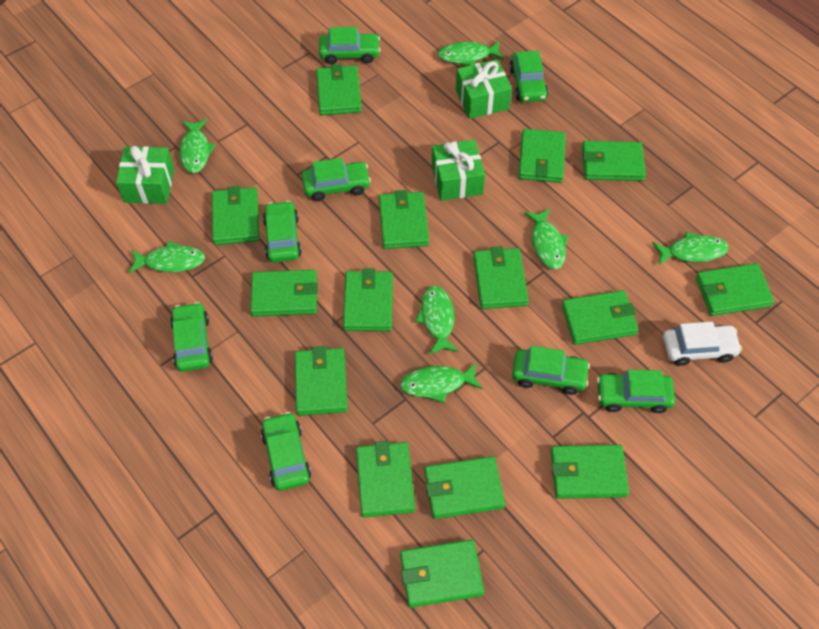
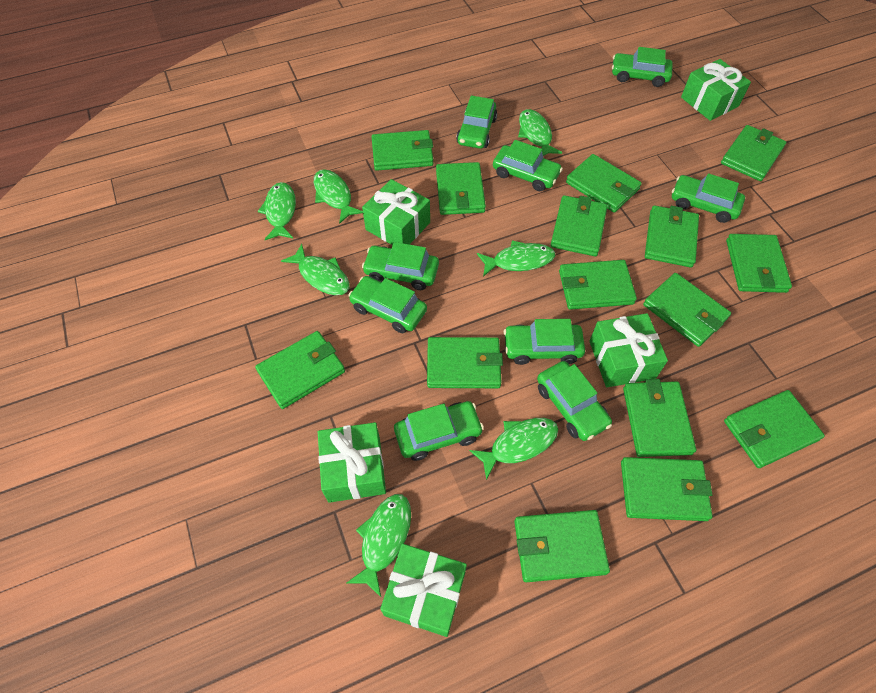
green car: [170,302,213,372] [261,412,311,491] [263,201,302,263] [302,158,371,201] [319,27,380,64] [509,51,548,102] [512,346,590,395] [597,370,675,413] = 8 -> [348,276,427,333] [362,242,439,290] [394,401,484,461] [456,96,497,149] [493,140,563,191] [504,319,585,365] [537,361,612,441] [612,47,673,87] [672,173,745,223] = 9
green gift: [116,146,174,204] [432,140,485,201] [456,59,512,119] = 3 -> [318,422,386,503] [362,179,430,245] [380,544,467,637] [589,313,668,387] [681,59,751,121] = 5
white car: [663,322,742,366] = 1 -> none = 0

